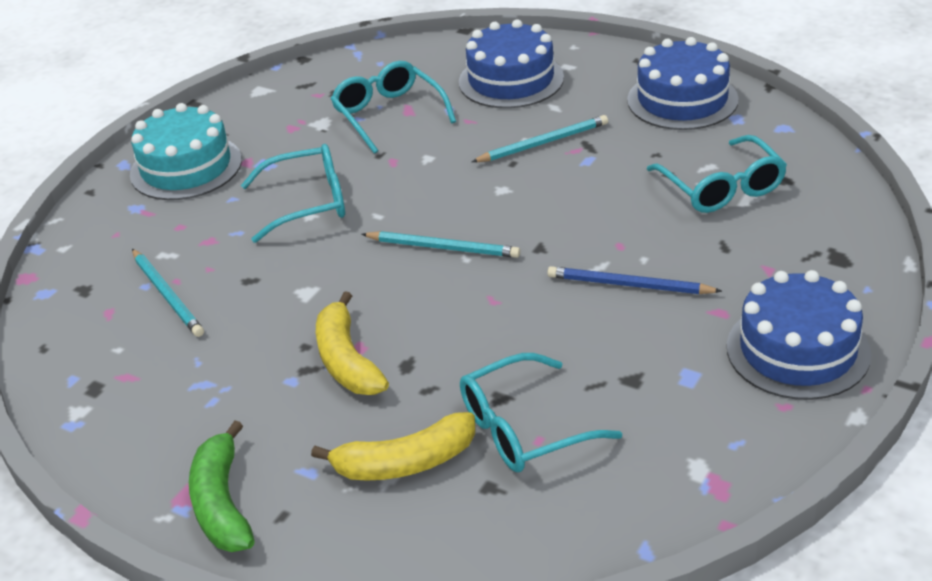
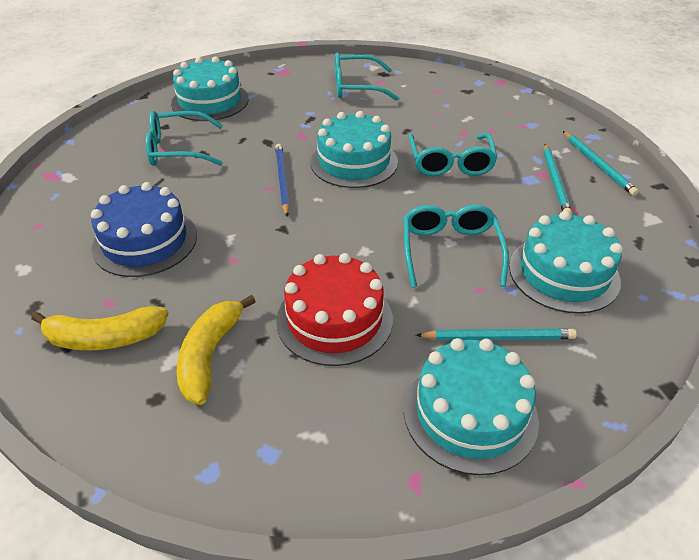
blue cake: [459,19,564,108] [627,37,739,130] [727,270,871,400] = 3 -> [91,182,197,277] = 1
green banana: [189,421,255,552] = 1 -> none = 0
red cake: none = 0 -> [276,253,393,366] = 1
turquoise cake: [130,103,242,200] = 1 -> [171,56,249,121] [310,111,398,188] [404,338,539,475] [509,211,623,314] = 4

